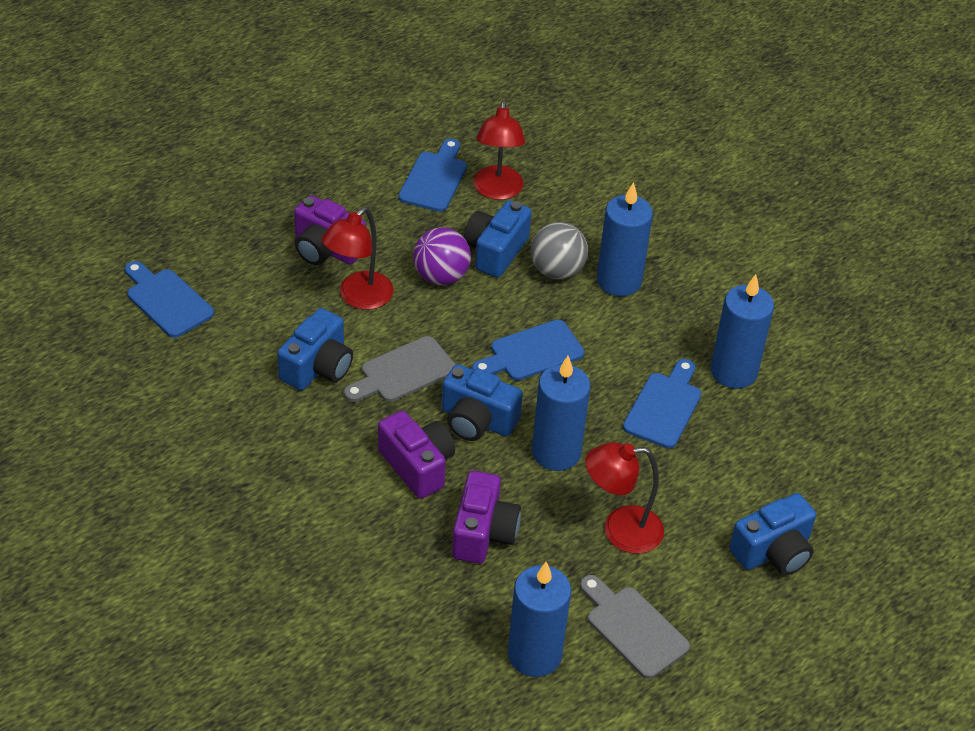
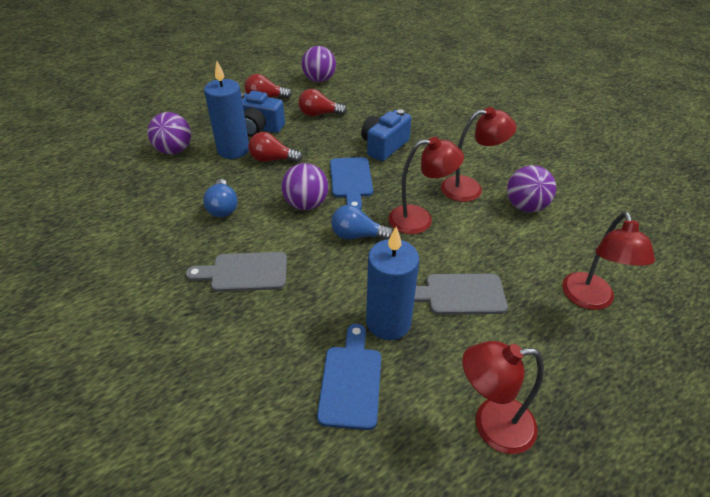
blue camera: [277,308,353,390] [442,364,523,441] [464,200,532,278] [729,493,816,575] = 4 -> [241,91,285,137] [361,109,411,161] = 2
blue candle: [508,562,571,677] [532,356,591,471] [597,182,653,296] [711,274,774,389] = 4 -> [204,61,249,159] [366,227,419,340] = 2
blue cutting board: [125,261,214,338] [398,138,467,212] [472,320,584,381] [623,359,701,449] = 4 -> [317,324,381,430] [330,157,373,209] = 2
blue light bulb: none = 0 -> [203,179,238,217] [331,205,393,240] = 2
grey ball: [531,222,588,279] = 1 -> none = 0
purple ball: [413,227,471,285] = 1 -> [147,112,191,155] [281,163,328,210] [301,46,336,82] [507,165,556,212] = 4
purple camera: [294,195,366,265] [378,411,455,499] [452,471,521,564] = 3 -> none = 0
red lamp: [321,207,393,310] [473,100,525,200] [585,442,664,554] = 3 -> [389,137,464,234] [441,107,516,202] [462,341,544,454] [562,212,655,310] = 4
red light bulb: none = 0 -> [245,74,292,99] [248,132,303,163] [298,89,347,116] = 3

